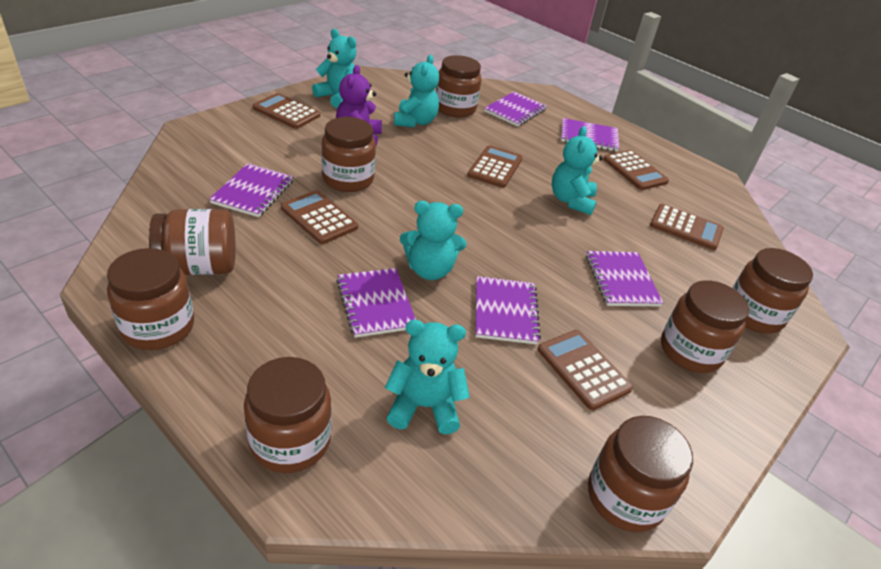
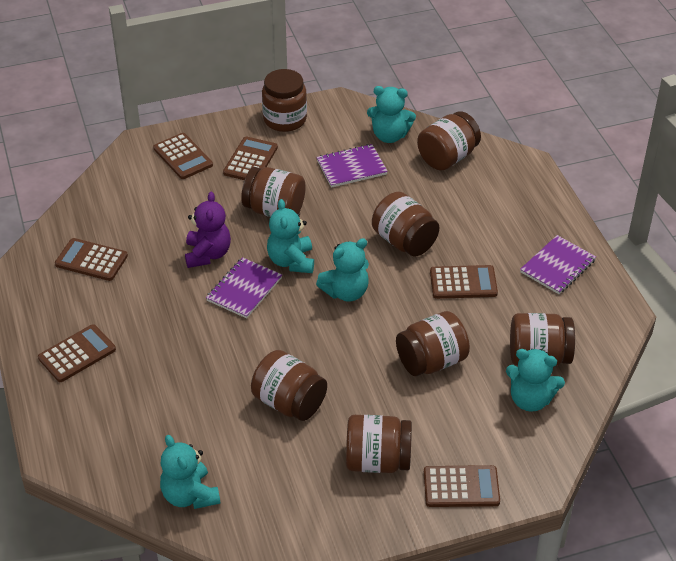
purple notebook: [209,163,294,217] [336,268,416,338] [475,276,541,345] [484,92,547,127] [561,118,619,152] [586,251,663,306] = 6 -> [206,257,282,318] [316,144,388,188] [520,235,596,294] = 3

